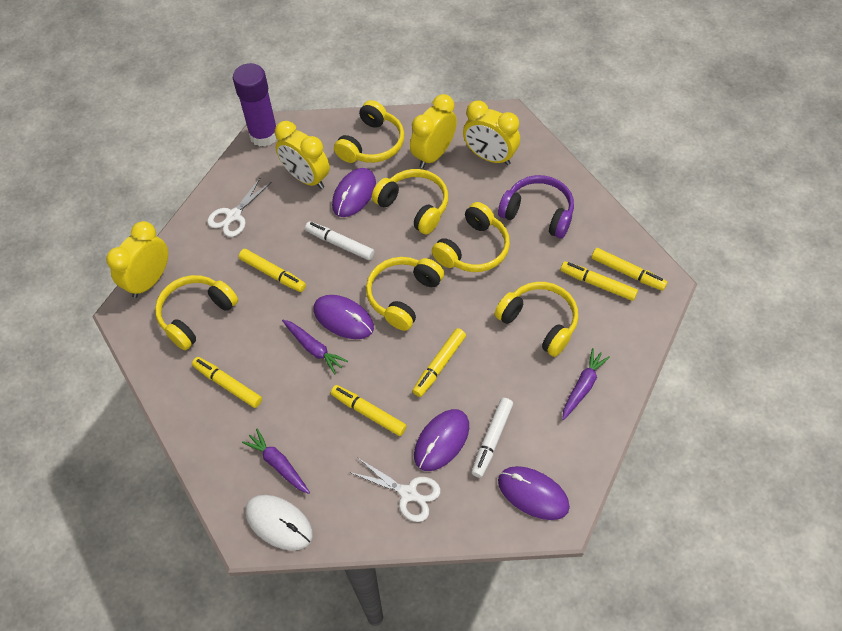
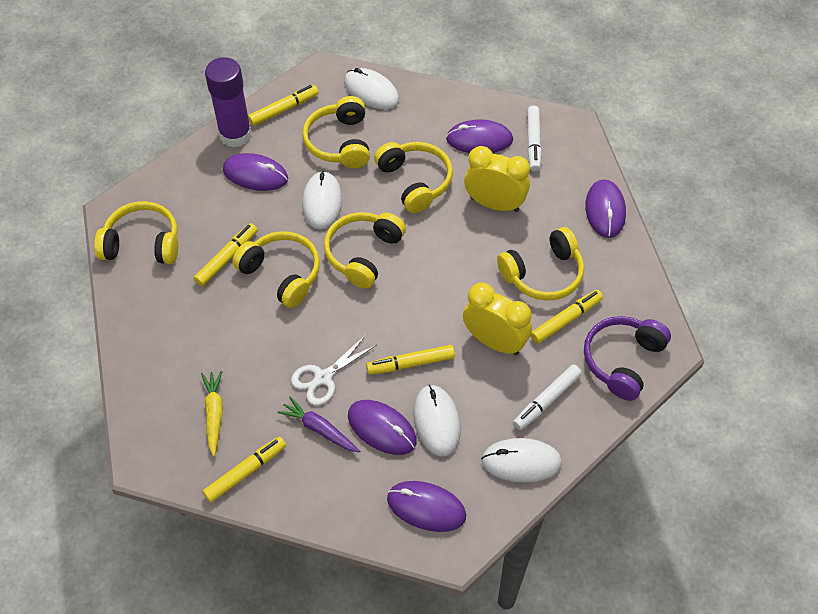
purple carrot: [242,428,310,494] [282,320,348,374] [562,348,610,420] = 3 -> [277,396,360,453] = 1
purple mouse: [314,295,374,339] [332,168,376,217] [414,409,469,471] [498,466,570,520] = 4 -> [223,153,288,191] [348,400,417,455] [387,481,466,532] [446,119,513,153] [585,179,626,238] = 5
white mouse: [245,495,313,550] = 1 -> [302,171,342,230] [344,68,399,109] [413,385,461,457] [481,438,562,483] = 4
white scissors: [207,177,272,237] [349,458,441,522] = 2 -> [291,335,377,405] = 1
yellow carrot: none = 0 -> [201,371,223,456] = 1
yellow clock: [106,221,168,298] [275,121,330,189] [410,94,457,168] [463,100,520,165] = 4 -> [463,282,532,355] [464,146,530,212] = 2
yellow marker: [192,357,262,408] [239,249,306,292] [331,385,407,436] [412,328,466,397] [561,261,638,301] [592,248,667,291] = 6 -> [194,223,258,286] [203,436,286,503] [248,85,319,126] [366,345,455,375] [531,290,603,344] = 5

